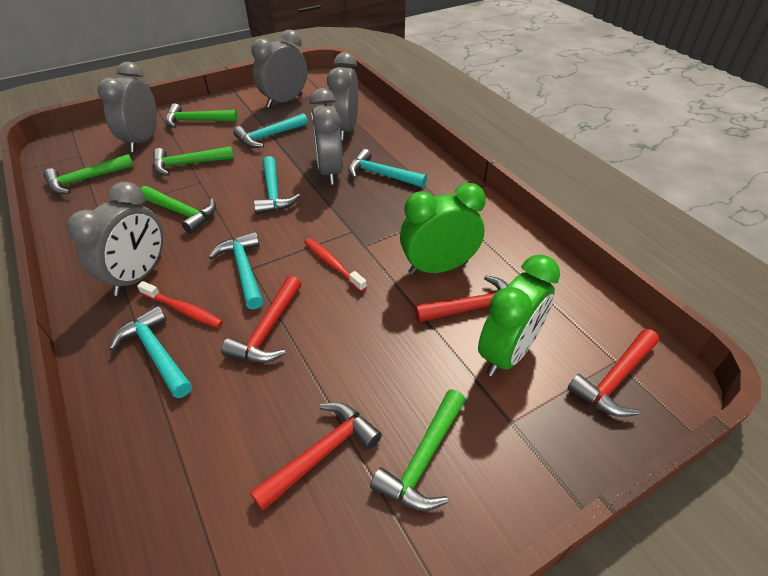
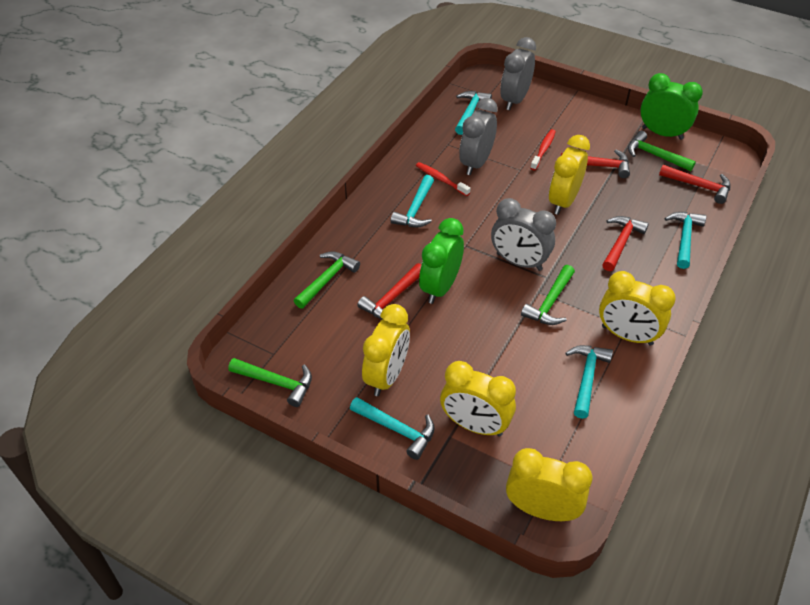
green hammer: [43,154,134,194] [140,186,216,234] [153,146,234,176] [165,103,238,128] [370,390,466,511] = 5 -> [228,358,312,407] [294,251,360,309] [521,265,575,325] [628,131,696,171] = 4
grey clock: [67,181,163,296] [98,62,157,152] [251,29,308,108] [309,88,343,185] [327,52,358,141] = 5 -> [459,98,498,175] [491,198,556,271] [500,37,536,110] = 3
yellow clock: none = 0 -> [362,304,410,396] [440,361,516,436] [506,448,592,521] [549,135,590,215] [599,271,676,346] = 5

